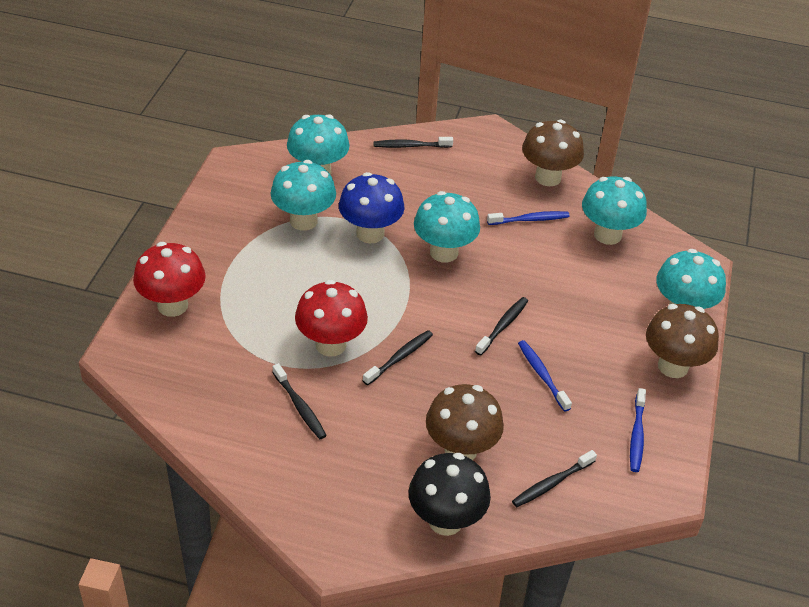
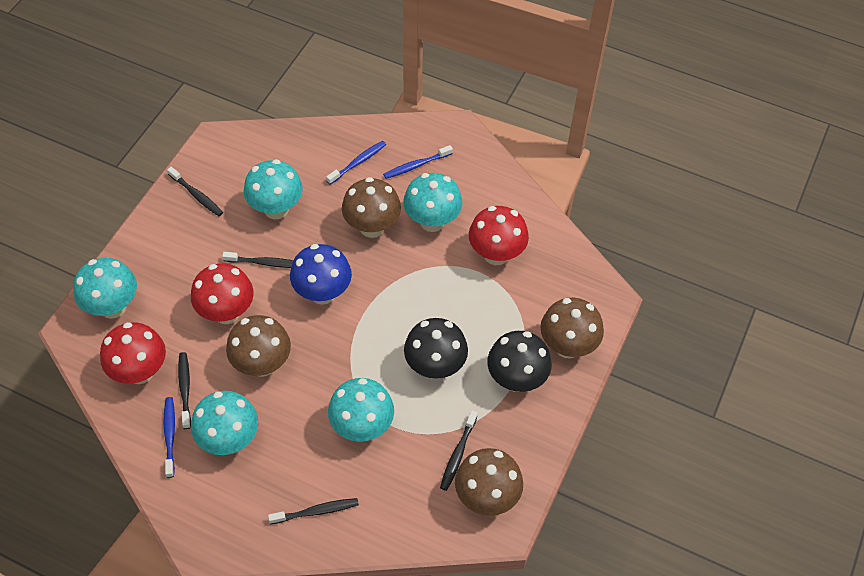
black mushroom: [409,453,491,536] = 1 -> [404,318,468,379] [487,331,552,392] = 2
brown mushroom: [426,384,504,460] [522,120,584,186] [646,304,719,378] = 3 -> [226,315,291,377] [342,177,401,238] [455,448,523,516] [540,298,604,358] = 4
red mushroom: [133,242,205,317] [295,280,368,357] = 2 -> [100,322,166,384] [191,263,254,324] [469,206,529,265] = 3

